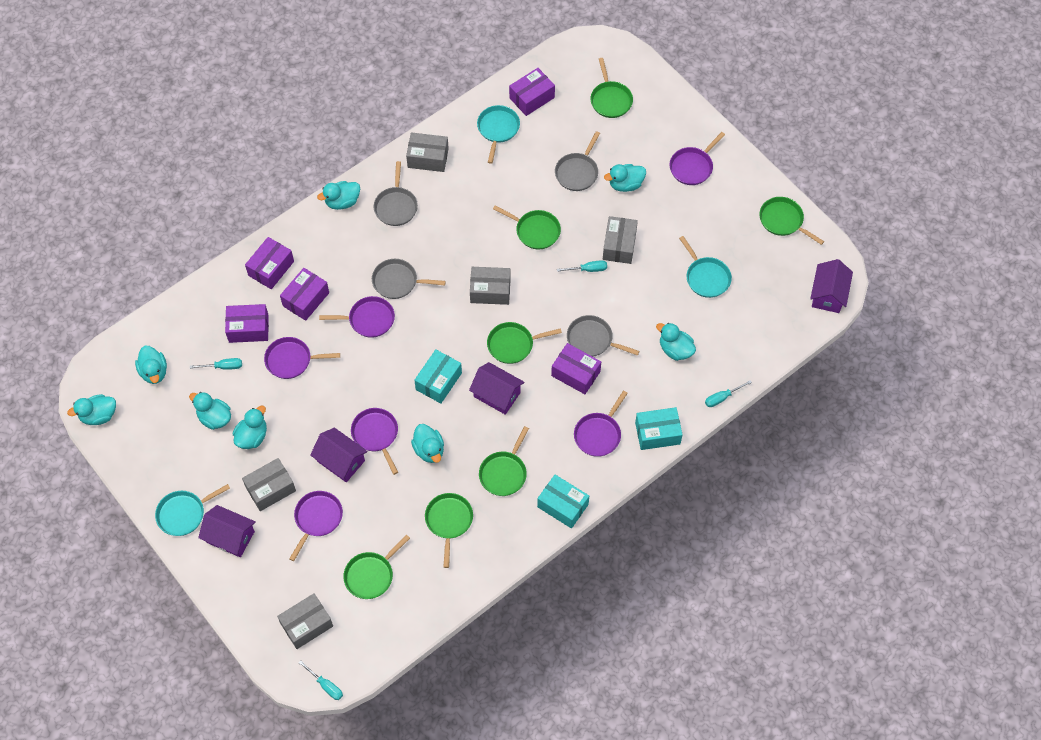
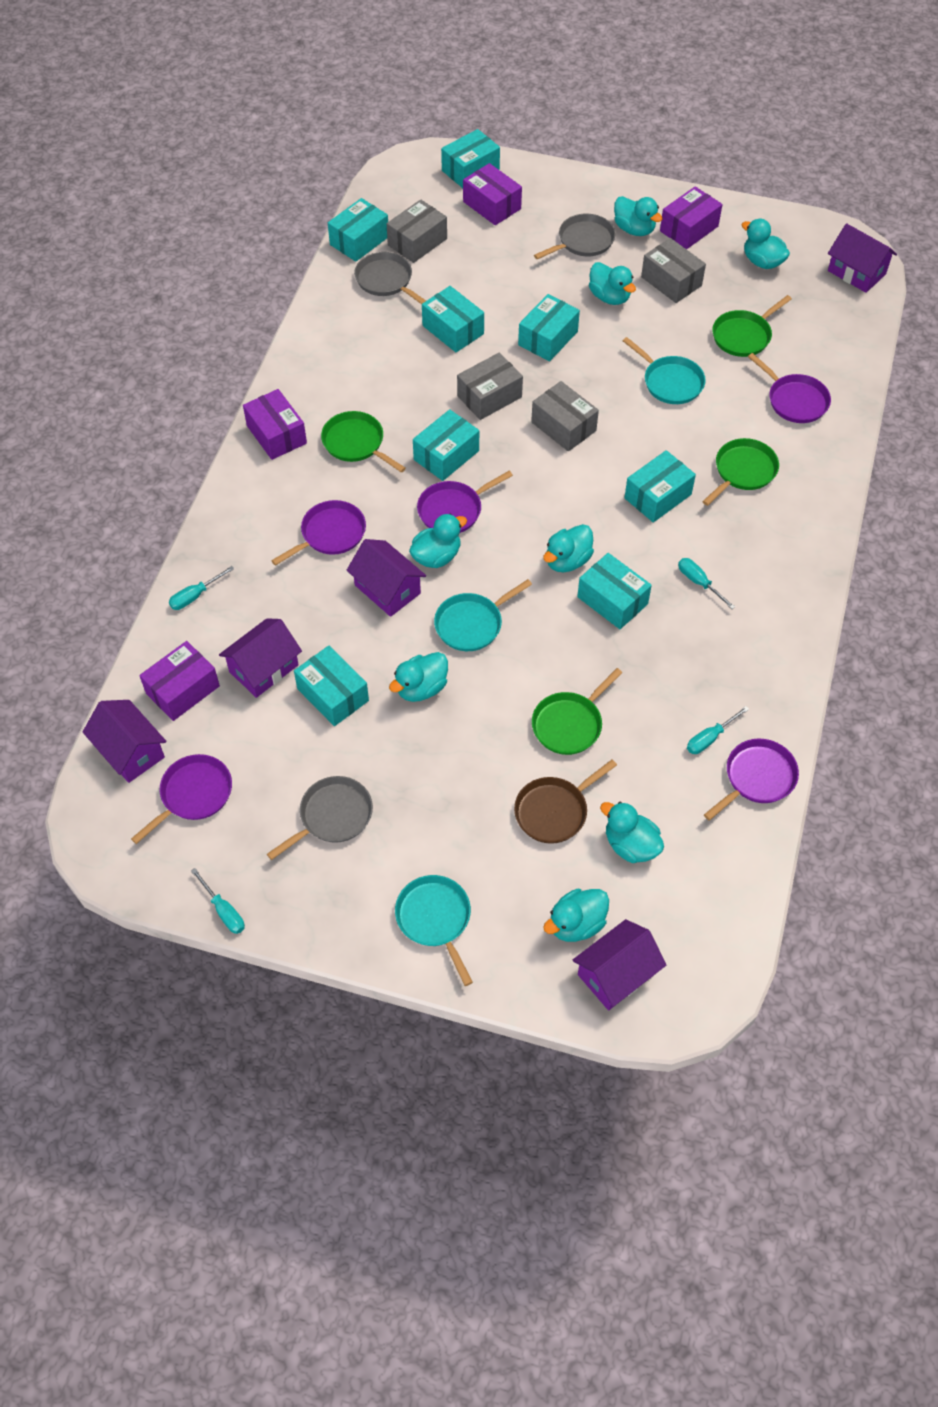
brown pan: none = 0 -> [514,759,617,844] = 1
green pan: [343,535,410,599] [425,493,473,568] [479,426,529,496] [487,322,562,364] [493,206,561,250] [590,58,633,118] [759,197,824,245] = 7 -> [321,411,406,473] [532,668,622,755] [702,438,779,506] [712,295,792,357] = 4
grey box: [242,458,296,511] [277,593,333,649] [406,133,449,172] [470,267,511,305] [603,216,638,264] = 5 -> [387,199,447,263] [457,353,523,420] [531,381,599,451] [641,238,706,303] = 4
grey pan: [372,259,446,299] [374,161,418,226] [555,131,600,191] [567,315,639,357] = 4 -> [267,776,373,860] [354,252,426,304] [534,214,616,259] = 3
purple box: [225,304,269,343] [245,237,294,289] [280,268,329,321] [509,68,555,116] [551,343,601,394] = 5 -> [139,641,220,721] [243,389,307,460] [463,163,522,225] [660,186,722,249] = 4
purple house: [198,505,256,557] [310,428,368,482] [469,362,525,415] [810,259,853,313] = 4 -> [83,700,166,783] [219,618,302,698] [346,539,426,617] [573,919,666,1010] [828,223,897,293] = 5
purple pan: [264,337,340,379] [289,491,343,561] [319,296,395,338] [351,408,398,475] [574,391,628,457] [669,132,725,185] = 6 -> [131,754,232,844] [271,500,366,566] [417,471,513,533] [704,739,799,821] [748,353,831,423] = 5
turquoise box: [414,349,462,404] [537,475,589,529] [635,407,683,450] = 3 -> [294,646,369,726] [328,198,388,262] [413,409,479,481] [422,286,484,352] [441,129,500,188] [518,294,580,361] [577,553,652,629] [624,450,696,523] = 8

